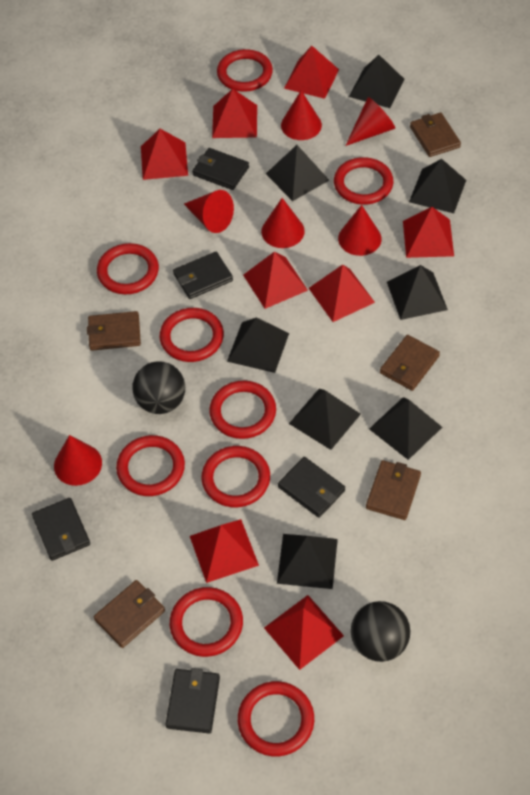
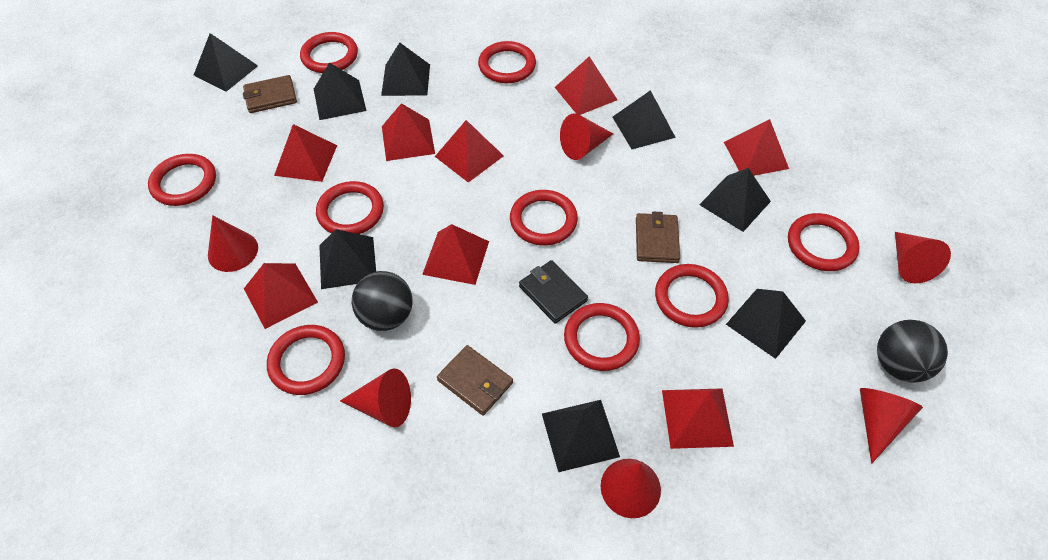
black wallet: [32,498,90,561] [165,668,220,734] [173,252,233,299] [192,148,249,190] [278,457,345,518] = 5 -> [519,260,588,324] = 1
brown wallet: [87,311,141,351] [94,580,165,648] [366,460,421,520] [380,335,440,391] [410,112,461,157] = 5 -> [243,75,297,113] [437,345,513,416] [636,212,680,263] = 3

